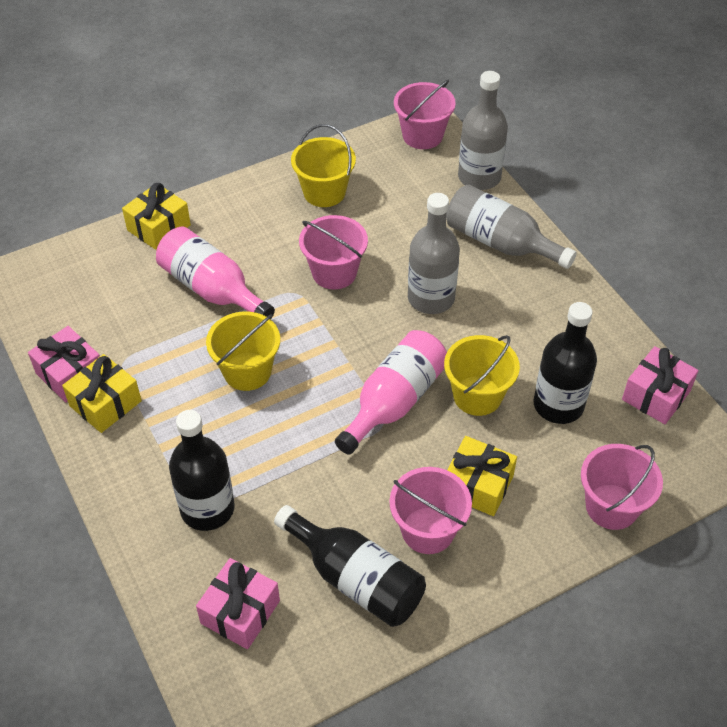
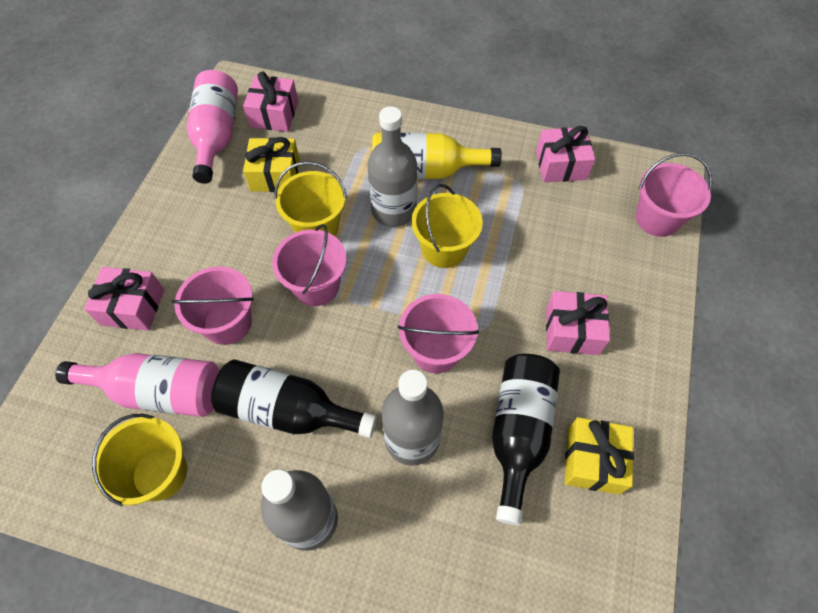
black bottle: [169,410,235,531] [274,505,426,627] [533,302,597,424] = 3 -> [211,359,377,438] [492,354,560,526] = 2
pink gift: [28,326,100,403] [196,558,280,649] [622,346,699,424] = 3 -> [84,267,164,331] [243,71,298,132] [536,126,595,182] [546,291,610,355] = 4
yellow bottle: none = 0 -> [372,132,502,179] = 1
yellow gift: [62,354,142,433] [122,183,191,250] [447,436,517,516] = 3 -> [243,137,300,192] [565,417,634,495] = 2

